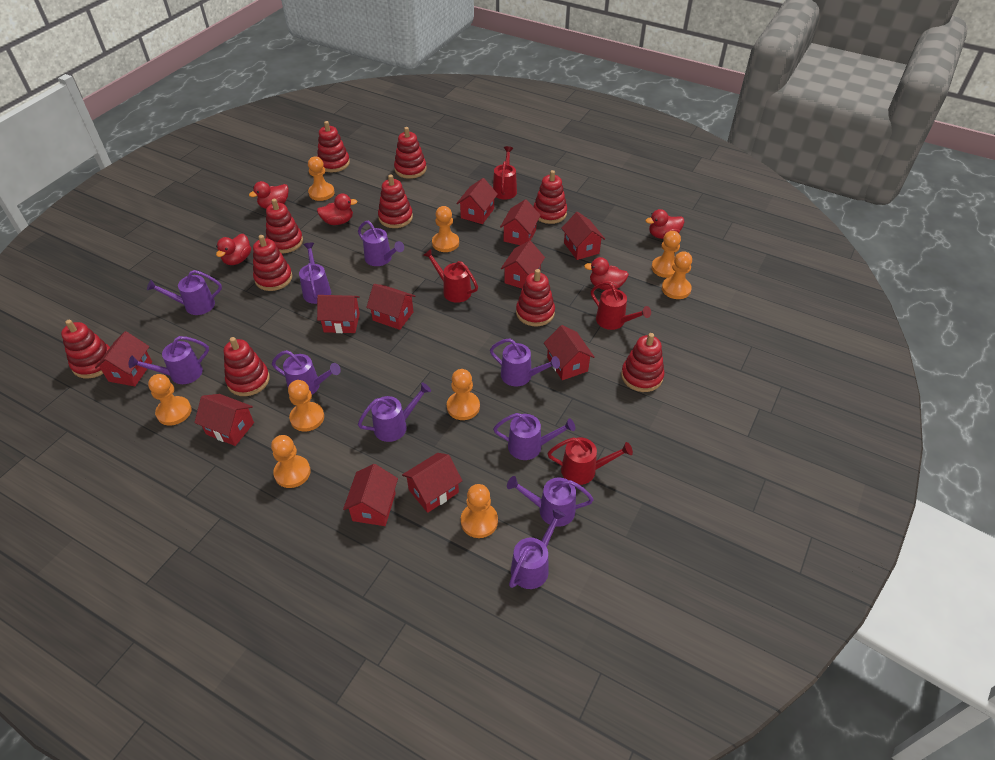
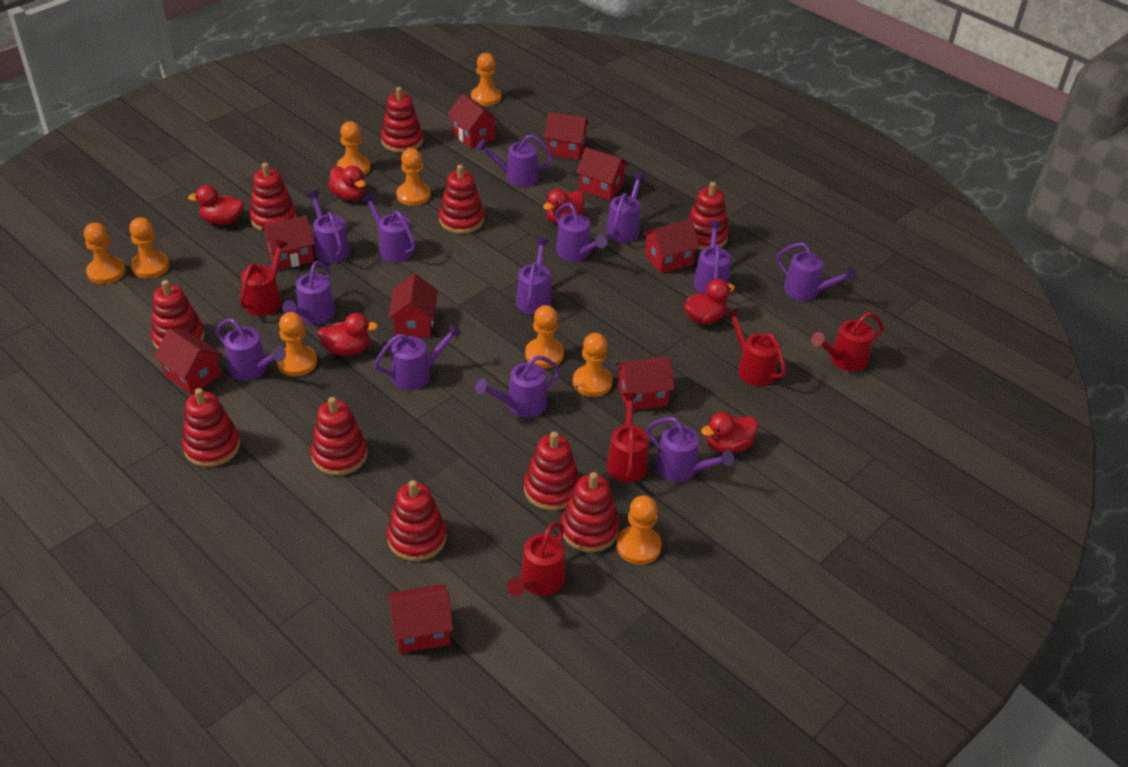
purple watering can: [129,336,209,384] [147,270,222,315] [272,350,341,394] [299,243,331,304] [358,221,404,266] [358,382,431,442] [490,338,560,387] [493,413,575,460] [507,476,594,527] [509,508,566,589] = 10 -> [216,318,286,381] [282,261,335,324] [307,191,350,263] [361,193,416,262] [374,323,462,390] [476,135,553,187] [476,355,560,418] [516,238,552,315] [555,202,608,261] [606,173,646,243] [647,417,734,482] [694,221,731,293] [776,242,856,301] = 13
red duck: [216,234,251,265] [249,181,289,209] [317,193,358,225] [584,257,629,290] [645,209,684,239] = 5 -> [188,185,244,225] [317,313,378,356] [328,166,366,201] [543,189,584,224] [684,279,735,325] [701,412,758,453] = 6
red house: [95,331,152,386] [194,394,254,446] [317,295,360,333] [343,464,398,526] [366,284,415,330] [402,453,463,513] [456,178,498,224] [500,199,541,245] [501,240,545,289] [544,325,595,380] [561,212,605,260] = 11 -> [154,328,222,395] [261,216,315,270] [387,584,454,654] [388,273,438,338] [447,94,499,148] [544,112,589,160] [576,147,629,200] [616,356,675,411] [643,219,700,274] = 9
red watering can: [423,249,478,303] [493,146,517,200] [548,437,633,485] [591,282,651,330] = 4 -> [240,239,288,316] [507,522,565,596] [607,393,649,482] [725,308,786,386] [811,312,884,372] = 5

